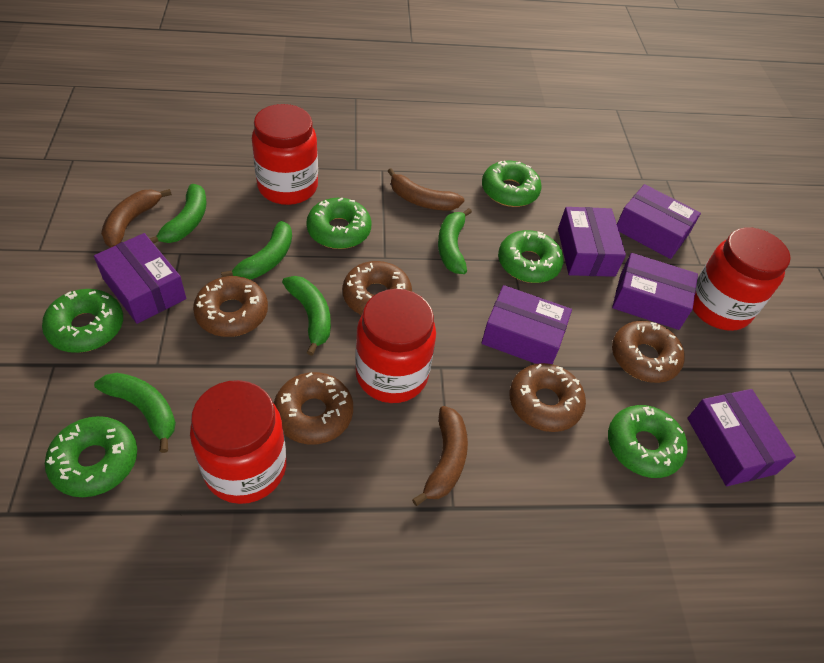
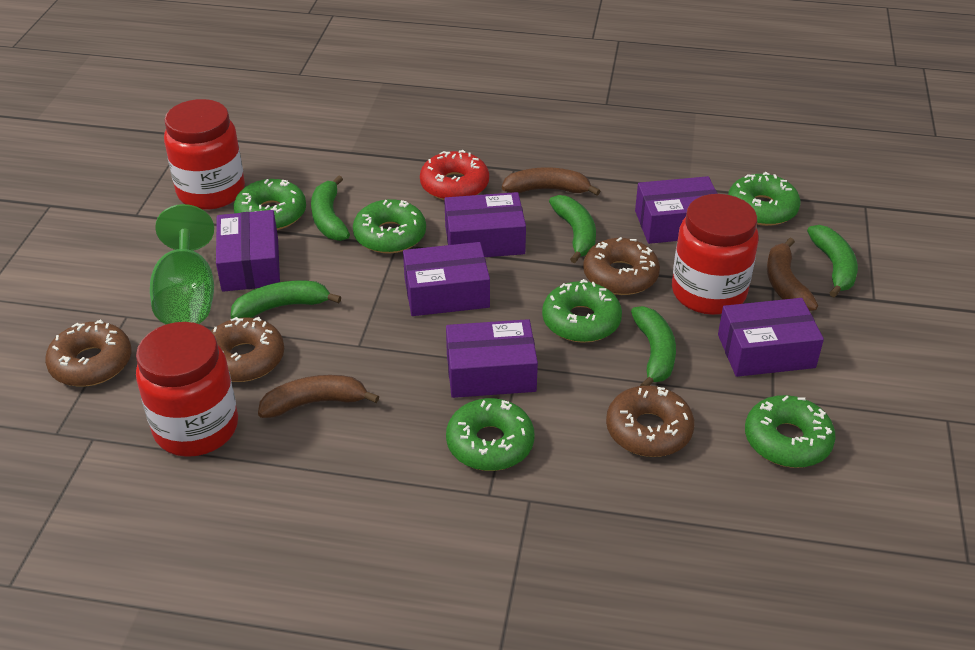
brown donut: [193,276,268,337] [274,372,353,445] [343,261,412,315] [510,363,586,432] [612,321,685,383] = 5 -> [45,319,132,386] [211,317,284,382] [583,237,660,295] [606,386,694,457] = 4
green goblet: none = 0 -> [150,204,214,324] = 1
red donut: none = 0 -> [420,150,489,200] = 1
red jar: [190,380,286,504] [252,104,318,205] [355,289,436,403] [693,227,791,331] = 4 -> [136,322,238,457] [164,99,245,210] [672,194,758,315] = 3

